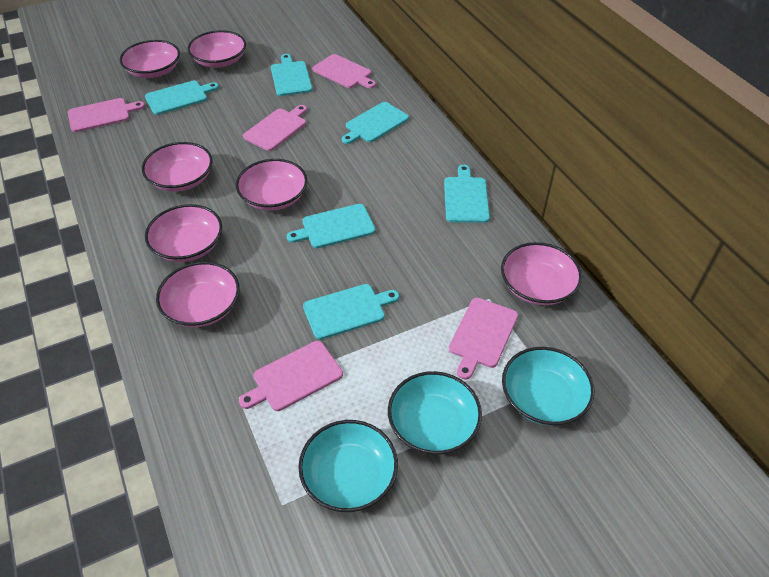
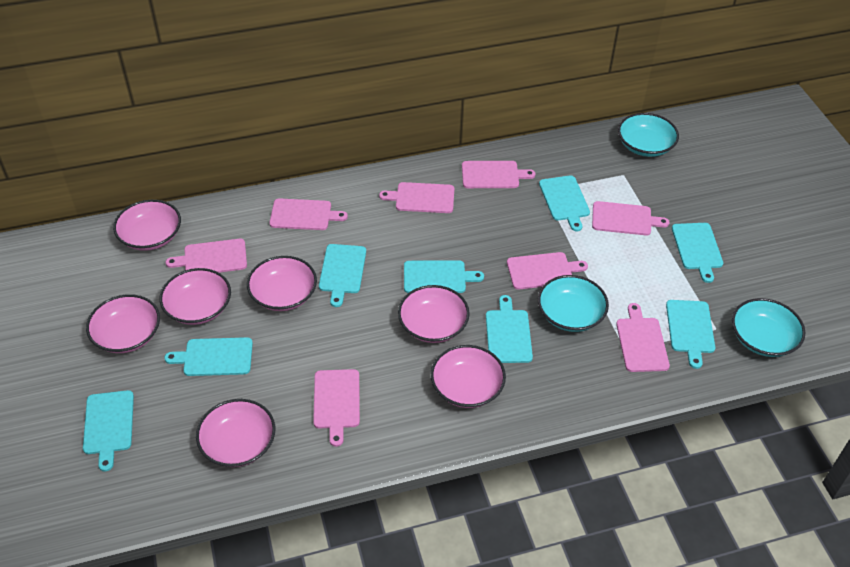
pink cutting board: [68,98,145,132] [239,341,343,411] [243,105,307,151] [312,54,376,88] [449,298,518,380] = 5 -> [166,239,247,273] [269,198,348,230] [313,369,360,447] [379,182,454,213] [462,161,536,188] [507,252,588,290] [592,201,670,235] [616,303,670,372] = 8
turquoise cutting board: [145,80,219,115] [271,54,312,96] [287,204,376,248] [303,284,399,340] [342,102,409,144] [444,165,490,223] = 6 -> [83,390,134,472] [164,337,253,376] [319,244,366,307] [404,260,484,293] [486,295,533,363] [539,175,590,231] [666,300,715,369] [672,223,723,283] = 8

